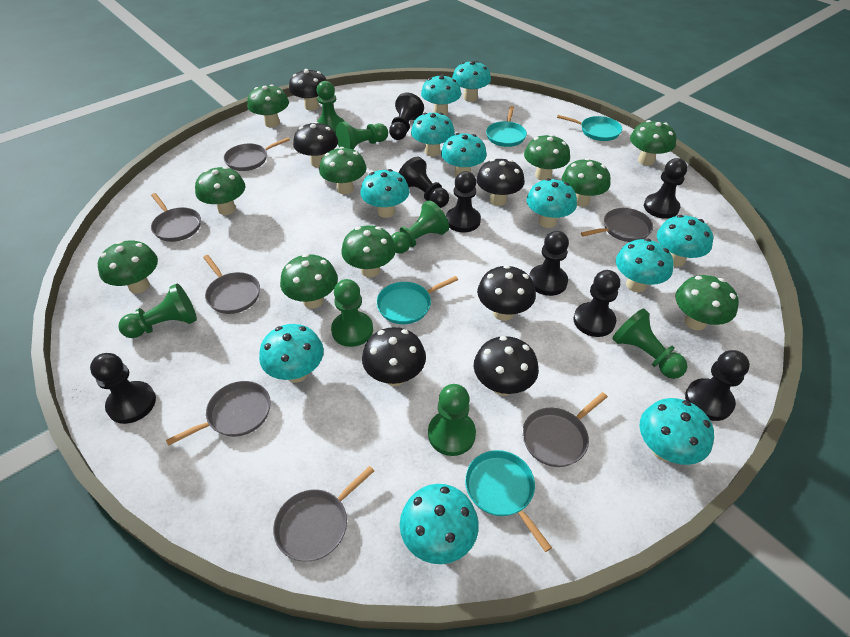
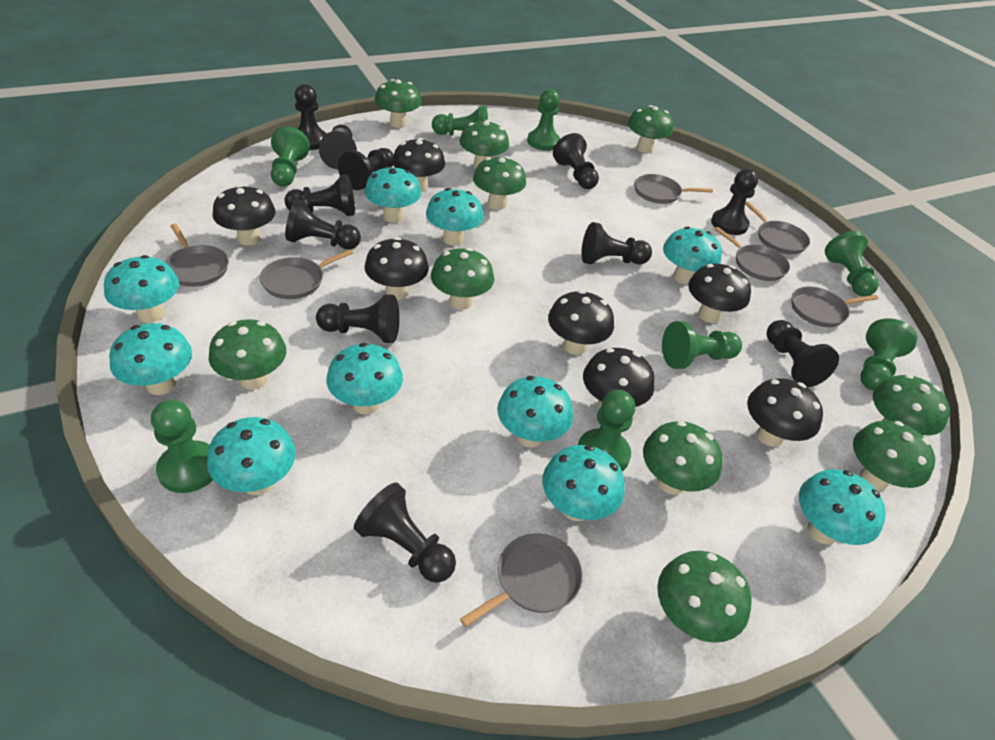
black mushroom: [289,69,327,111] [293,122,338,167] [362,327,426,386] [474,336,539,396] [476,159,525,206] [477,265,536,321] = 6 -> [212,185,276,245] [364,237,429,300] [392,138,445,192] [548,290,614,355] [583,348,655,408] [688,264,751,323] [747,378,823,447] = 7
black pawn: [90,353,156,424] [389,92,424,140] [399,157,449,208] [446,171,481,232] [529,231,569,296] [573,270,620,337] [644,158,687,219] [685,350,750,421] = 8 -> [285,175,355,216] [285,199,361,249] [295,84,327,150] [316,295,399,343] [319,124,357,169] [338,148,394,190] [354,483,456,583] [553,133,599,189] [581,222,652,264] [711,169,758,235] [766,320,839,387] = 11
green pawn: [119,284,197,338] [316,81,345,133] [331,279,373,347] [336,122,388,150] [391,201,449,254] [428,384,476,456] [612,308,688,379] = 7 -> [151,400,213,493] [271,126,310,187] [432,106,488,135] [527,89,560,151] [578,390,635,471] [662,321,742,369] [825,231,879,296] [861,318,918,391] = 8
turquoise mushroom: [259,324,324,382] [360,169,409,218] [400,484,479,564] [411,113,455,156] [421,74,461,116] [441,133,487,176] [452,61,491,102] [527,178,577,228] [616,239,674,292] [639,398,714,465] [657,215,713,267] = 11 -> [104,255,179,323] [109,323,192,395] [207,417,296,495] [326,343,403,415] [365,166,421,223] [426,188,484,246] [497,376,573,448] [542,445,625,521] [663,226,722,284] [799,469,886,545] = 10
turquoise pan: [376,276,458,324] [465,450,552,552] [486,106,527,147] [557,115,622,141] = 4 -> none = 0

